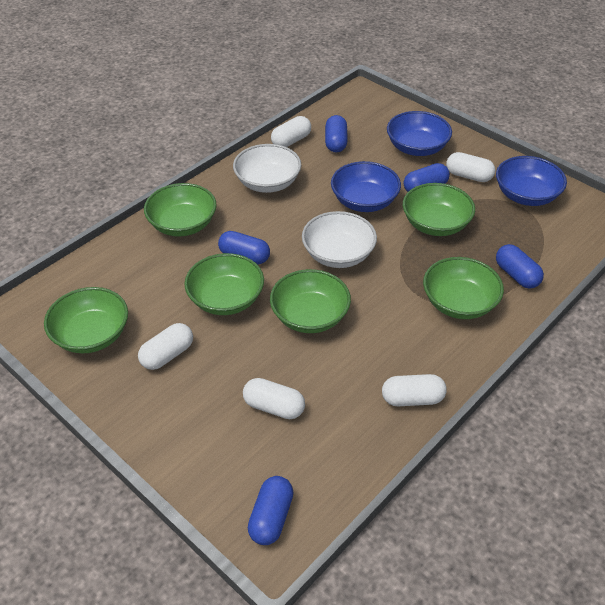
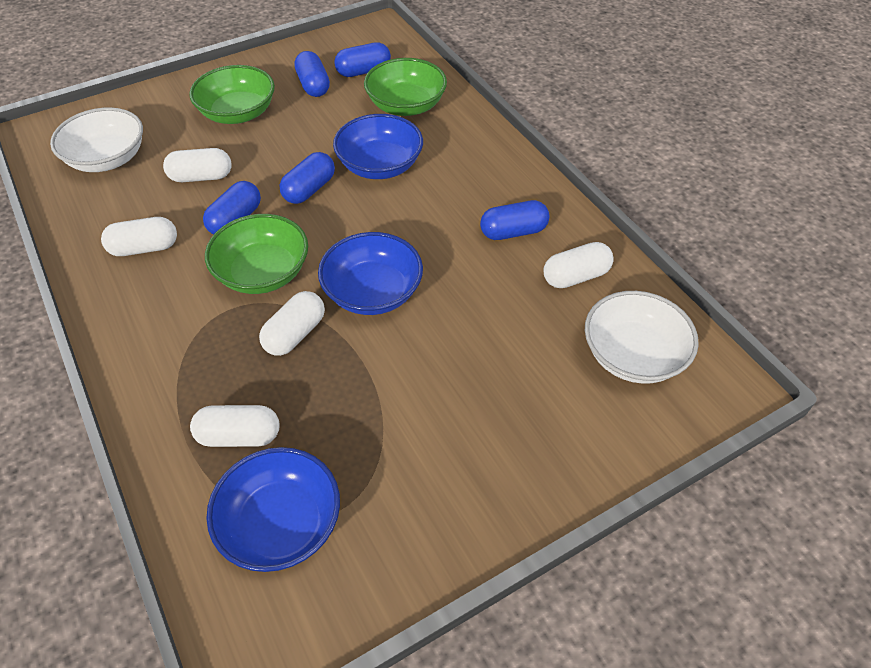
green bowl: [44,287,128,353] [144,183,217,237] [184,253,264,315] [270,269,351,333] [403,183,475,236] [423,257,504,319] = 6 -> [189,65,275,124] [205,214,308,294] [364,58,447,116] = 3

